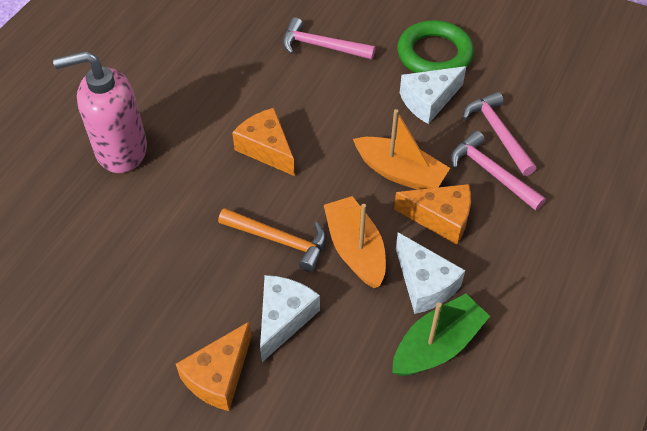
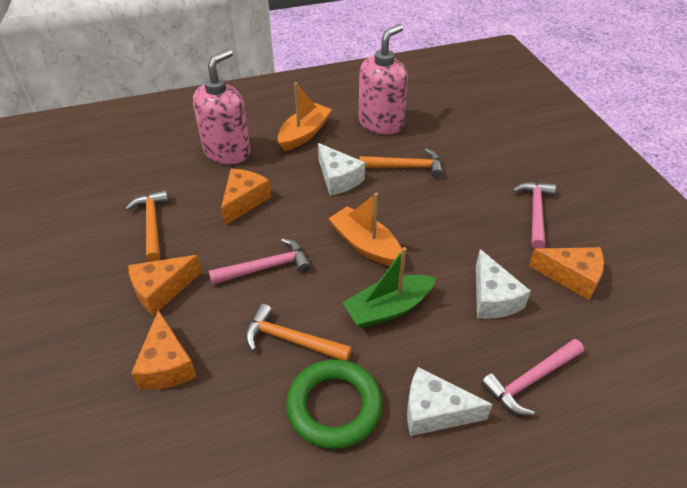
orange cheese: [176,322,252,411] [232,108,295,176] [394,184,471,245] = 3 -> [128,255,202,315] [131,310,197,390] [221,169,271,226] [529,247,604,300] = 4
orange hammer: [218,208,326,272] = 1 -> [125,190,169,262] [245,304,352,361] [360,148,443,178] = 3
pink soap dispenser: [53,51,147,173] = 1 -> [193,49,250,164] [359,24,408,135] = 2

